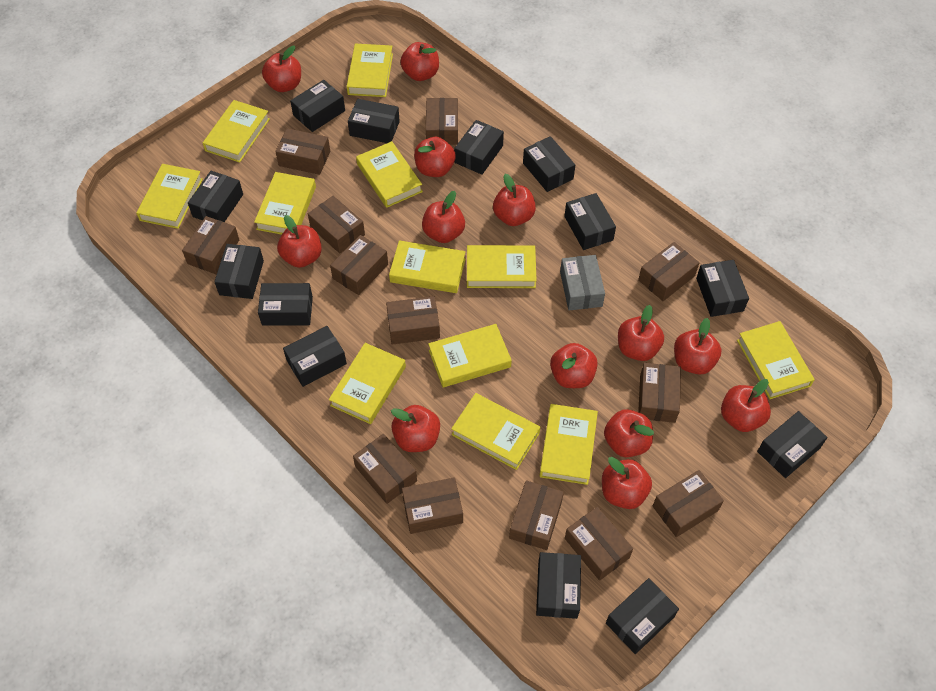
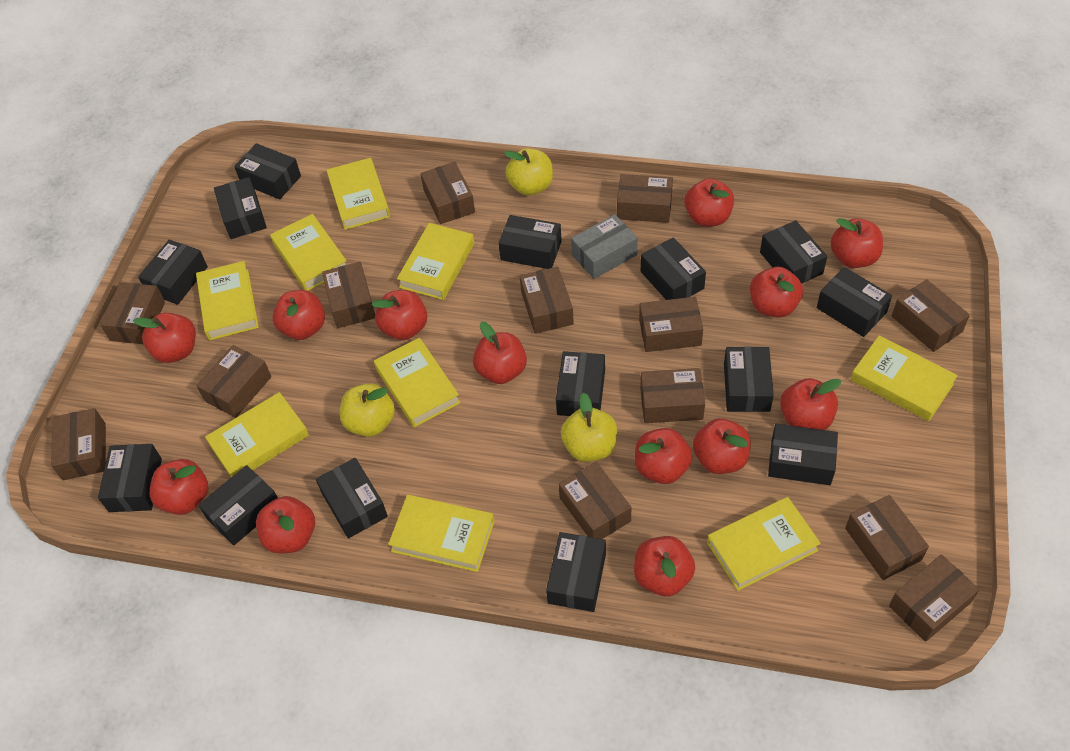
black box: [188,171,243,222] [214,244,264,299] [258,283,313,326] [283,326,347,387] [290,80,345,132] [348,99,400,143] [454,120,504,175] [523,136,575,192] [536,552,581,619] [564,193,616,250] [606,578,679,654] [696,260,749,317] [757,411,827,478] = 13 -> [98,444,162,512] [138,240,208,305] [198,465,278,546] [214,177,267,239] [234,143,301,199] [316,458,388,539] [498,215,562,269] [546,532,606,612] [556,351,605,416] [641,237,706,300] [724,347,774,412] [760,220,827,284] [768,424,838,485] [817,267,892,337] = 14
yellow apple: none = 0 -> [340,383,395,437] [504,149,553,196] [561,393,617,462] = 3
yellow book: [136,164,203,229] [203,100,270,163] [254,172,316,235] [329,343,406,424] [347,44,393,97] [356,141,423,208] [389,240,466,293] [428,324,512,387] [451,393,540,470] [467,245,537,288] [540,404,598,485] [737,321,815,399] = 12 -> [196,261,259,340] [205,392,309,477] [270,214,347,291] [326,158,390,230] [374,338,461,427] [388,495,494,572] [397,223,474,300] [707,497,821,591] [851,335,958,421] = 9

